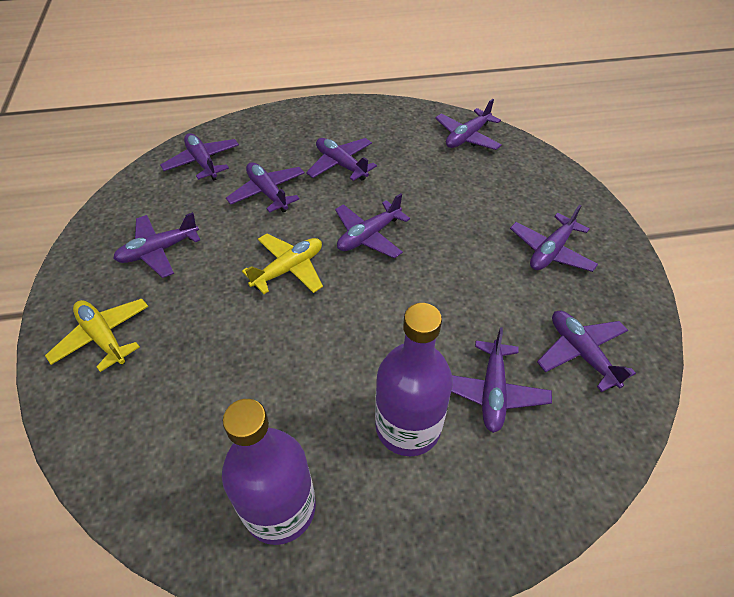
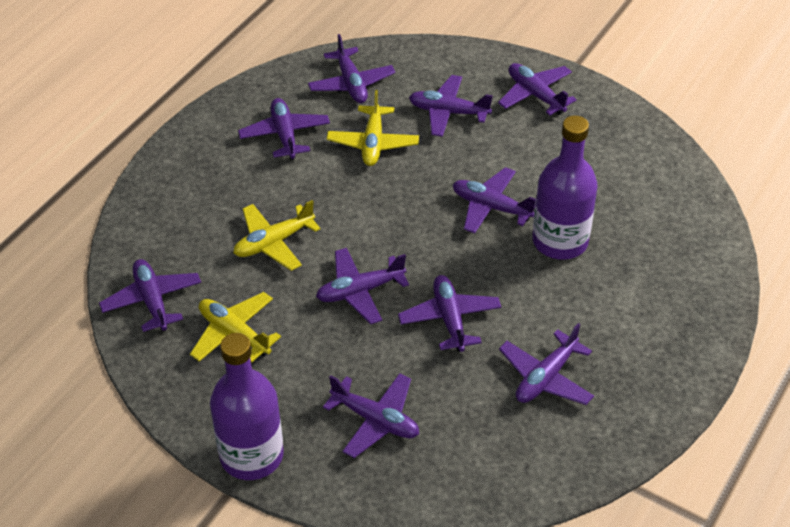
purple plane: [113,212,200,278] [160,133,239,181] [226,162,305,213] [306,138,377,181] [335,193,410,258] [435,99,502,150] [451,327,552,433] [510,205,598,272] [537,311,636,392] = 9 -> [99,259,201,332] [238,98,330,161] [308,34,395,103] [316,248,409,324] [323,373,419,458] [398,275,501,352] [409,75,493,137] [453,167,536,234] [498,63,577,115] [499,323,594,405] = 10
yellow plane: [45,299,148,372] [242,234,323,294] = 2 -> [190,292,281,362] [234,200,321,271] [327,90,419,166] = 3

